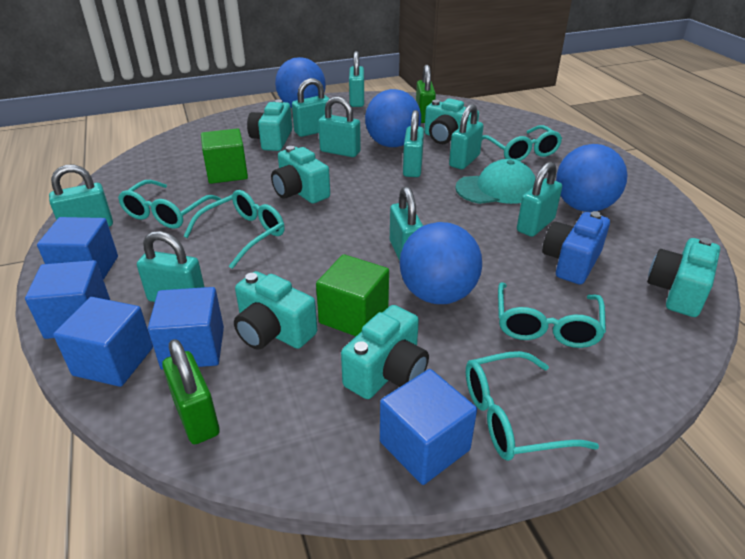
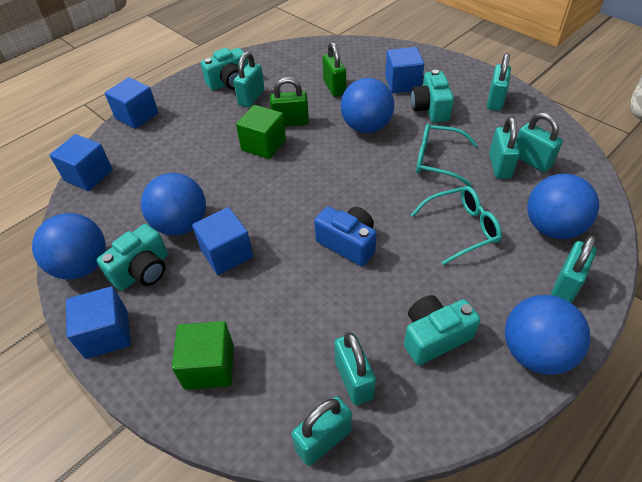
blue ball: [275,57,326,108] [365,89,421,147] [399,222,482,304] [556,144,628,212] = 4 -> [32,213,106,280] [141,173,206,236] [341,78,394,133] [505,295,591,375] [527,174,599,239] = 5
turquoise camera: [234,271,317,350] [247,99,292,151] [271,146,330,203] [341,305,429,399] [424,98,479,144] [647,238,720,317] = 6 -> [97,224,168,291] [201,48,248,90] [404,295,480,365] [411,70,454,123] = 4
turquoise cap: [455,159,536,204] = 1 -> none = 0
turquoise glasses: [118,180,221,229] [184,190,285,269] [466,351,599,461] [482,125,562,161] [498,282,606,348] = 5 -> [411,186,502,265] [416,123,477,187] = 2
turquoise padlock: [49,165,113,227] [137,231,204,302] [292,78,332,137] [318,96,361,157] [349,51,364,107] [390,186,423,261] [403,110,424,177] [449,104,484,169] [517,162,562,237] = 9 -> [233,52,265,107] [292,396,352,466] [334,332,376,405] [487,53,511,111] [489,117,520,179] [516,112,563,172] [551,235,596,303] = 7

